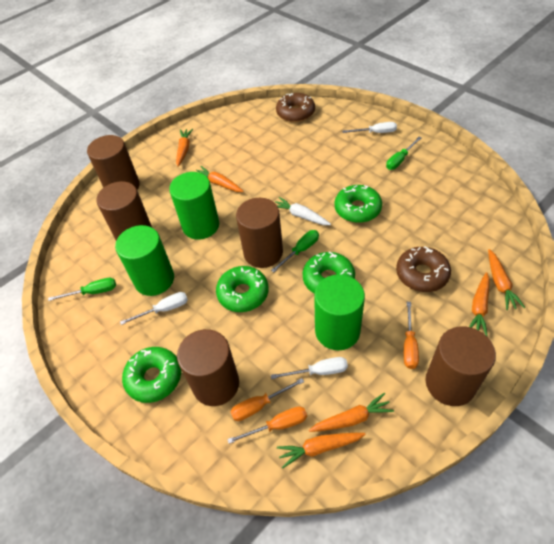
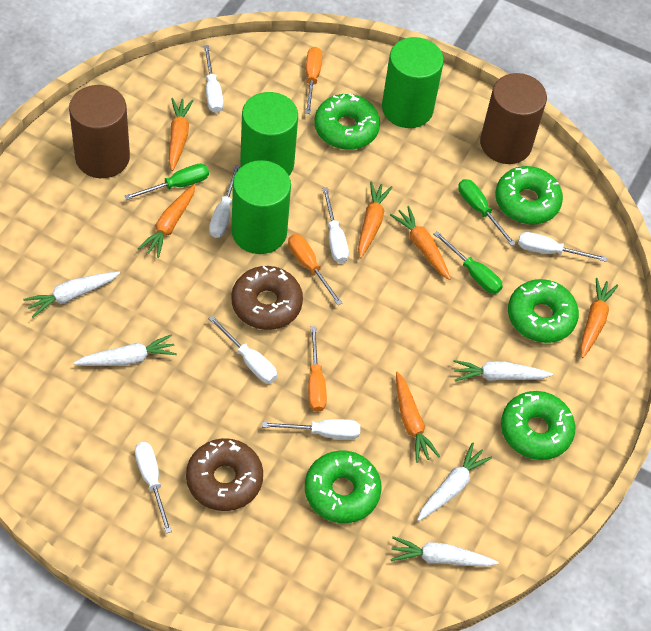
brown cylinder: [87,135,140,190] [96,181,152,241] [177,329,239,406] [236,198,283,268] [425,326,496,406] = 5 -> [69,85,130,178] [480,73,547,164] = 2
green donut: [122,347,181,403] [216,266,269,312] [303,252,355,294] [335,185,382,223] = 4 -> [305,450,382,523] [314,93,380,150] [495,166,563,224] [501,391,575,460] [508,279,579,343] = 5
white carrot: [275,197,331,225] = 1 -> [23,272,120,318] [74,334,177,366] [391,536,499,567] [417,442,492,521] [453,360,553,382] = 5
white screwdriver: [120,292,188,325] [271,357,348,379] [343,122,397,133] = 3 -> [135,442,172,534] [204,45,224,113] [209,165,240,238] [209,316,277,383] [262,419,360,440] [322,187,349,263] [518,232,607,262] = 7

